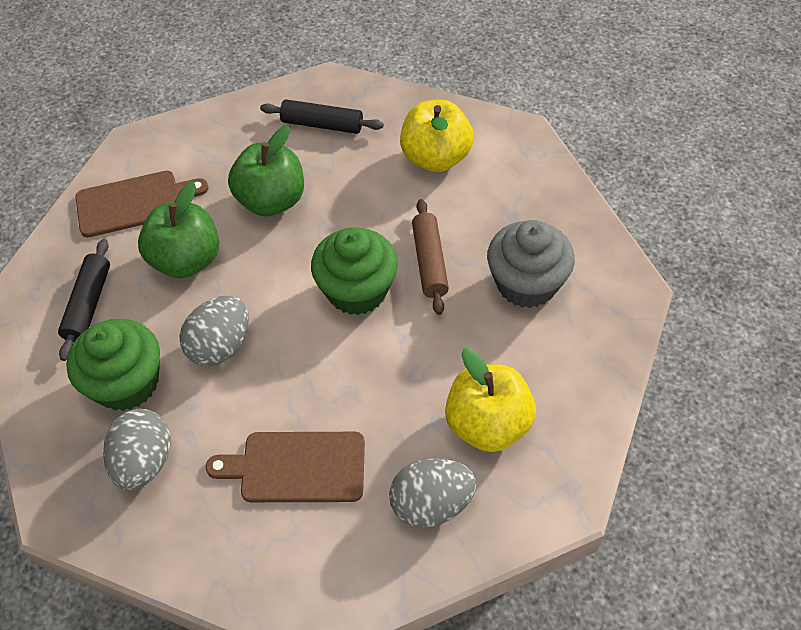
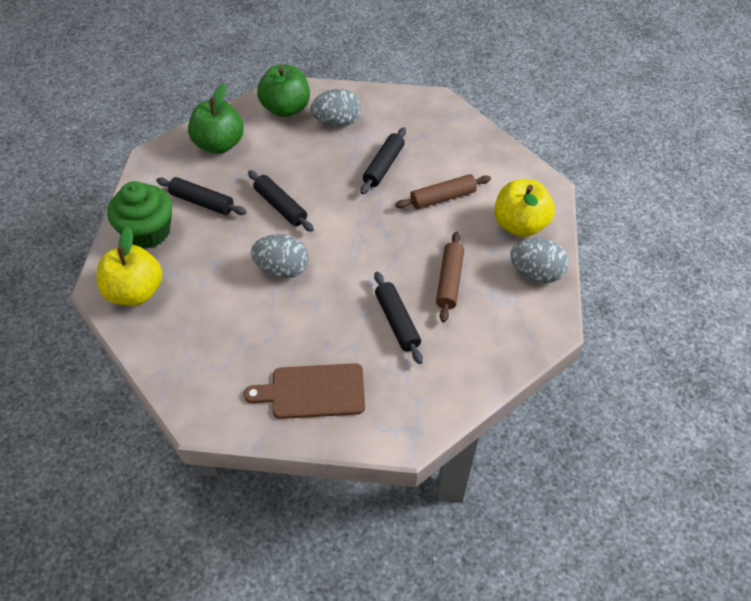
black rolling pin: [58,239,110,361] [260,99,384,134] = 2 -> [156,177,247,215] [248,170,314,232] [361,127,406,194] [374,272,423,364] = 4
brown cutting board: [75,171,208,237] [206,432,365,502] = 2 -> [244,363,365,419] = 1
brown rolling pin: [412,199,449,315] = 1 -> [395,174,491,209] [436,232,464,322] = 2
green cupcake: [66,318,160,411] [311,227,398,315] = 2 -> [107,181,172,249] = 1
grey cupcake: [487,220,575,308] = 1 -> none = 0

